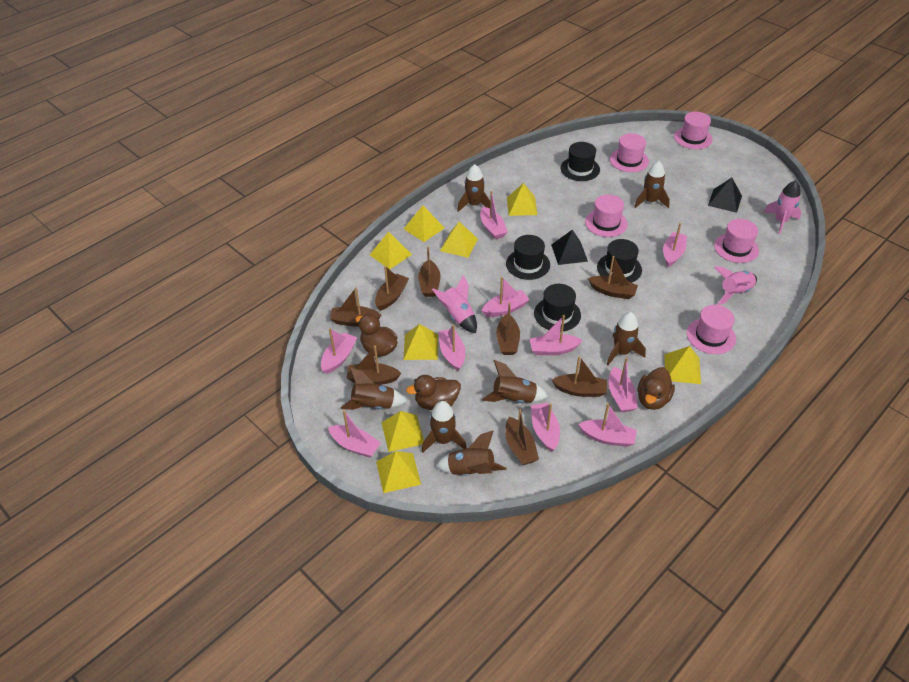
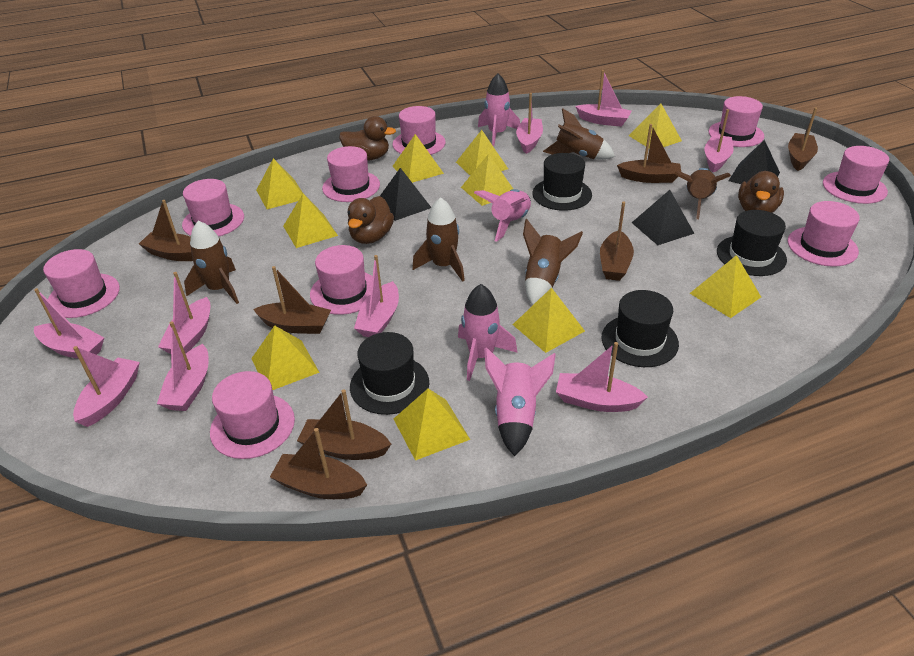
black pyramid: [551,230,588,265] [708,178,742,213] = 2 -> [380,168,432,221] [632,190,695,245] [729,140,780,184] = 3
brown boat: [330,287,381,327] [346,346,401,385] [375,266,409,311] [418,246,441,297] [496,302,520,355] [505,409,539,465] [552,356,607,397] [588,256,638,299] = 8 -> [139,200,193,261] [253,266,331,334] [270,428,367,499] [297,389,391,460] [600,202,634,281] [617,124,681,183] [788,107,818,171] = 7
brown rocket: [341,367,407,410] [422,401,467,453] [436,430,507,476] [457,164,490,212] [482,360,548,403] [607,312,646,365] [634,161,670,208] = 7 -> [184,221,239,304] [412,197,465,282] [523,219,583,305] [543,108,615,160] [674,168,731,219] = 5
pink boat: [321,328,357,374] [328,410,381,458] [439,324,465,371] [481,191,508,239] [482,277,530,317] [530,315,583,355] [531,403,560,452] [578,403,637,447] [609,358,638,413] [663,223,687,267] = 10 -> [34,288,104,359] [73,346,140,427] [157,321,209,411] [158,272,210,354] [354,255,399,337] [516,93,543,154] [556,342,648,412] [576,70,631,127] [704,109,734,172] = 9
pink hat: [585,194,628,237] [610,133,649,172] [674,112,713,149] [687,305,736,354] [714,219,759,263] = 5 -> [43,249,120,318] [182,179,244,237] [210,371,295,459] [310,245,373,315] [322,146,380,202] [393,106,446,155] [709,96,764,147] [788,201,860,267] [823,146,889,204] = 9
pink rocket: [432,275,477,333] [714,266,757,305] [764,181,802,234] = 3 -> [458,284,517,381] [474,189,531,242] [478,73,520,146] [484,347,556,456] = 4
yellow pyramid: [370,231,412,269] [376,451,421,493] [381,411,424,452] [404,206,444,242] [404,324,438,360] [440,222,478,258] [507,183,538,216] [664,346,701,384] = 8 -> [251,325,320,390] [256,158,303,209] [283,194,338,248] [393,134,444,183] [394,389,470,460] [456,130,508,176] [461,154,513,206] [513,288,585,353] [629,103,682,148] [690,255,761,318] = 10

